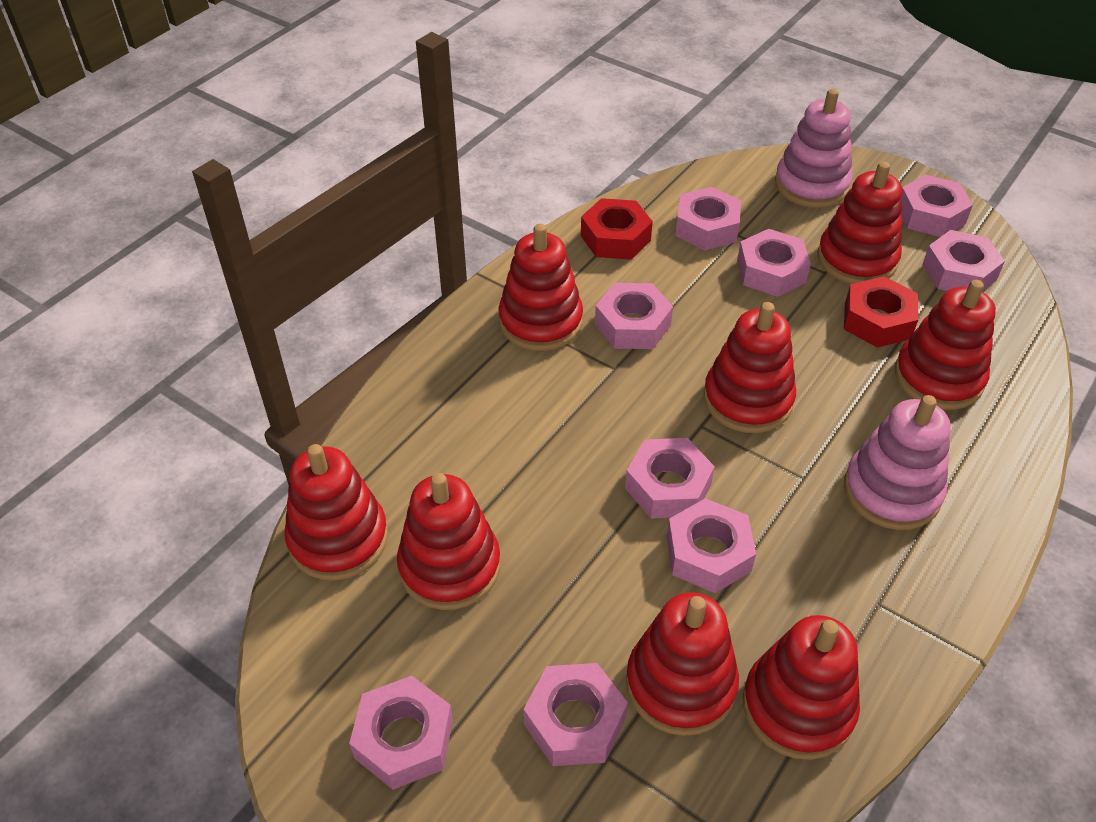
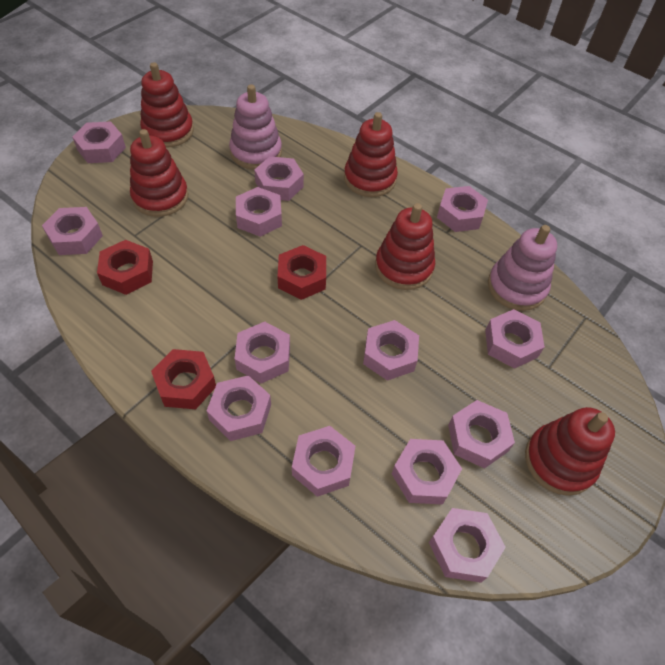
pink nut: [349,676,453,790] [524,663,628,766] [595,283,673,349] [625,438,715,519] [667,498,756,593] [675,187,741,250] [737,229,811,297] [901,175,973,237] [922,230,1005,292] = 9 -> [42,207,103,255] [72,122,126,163] [207,375,271,441] [235,322,290,384] [236,187,282,237] [254,156,304,201] [292,426,355,497] [363,320,419,381] [392,439,462,504] [429,508,506,583] [437,186,488,232] [448,400,515,468] [485,309,545,369] = 13
red nut: [581,198,653,260] [844,276,918,348] = 2 -> [97,240,153,295] [151,349,216,409] [278,245,326,300] = 3
red stacking toy: [285,444,388,581] [397,473,500,610] [498,224,583,351] [626,592,739,736] [703,302,796,433] [743,615,860,760] [818,162,902,284] [895,280,996,410] = 8 -> [130,129,188,217] [140,62,194,148] [344,112,398,197] [375,203,435,290] [525,407,615,496] = 5

